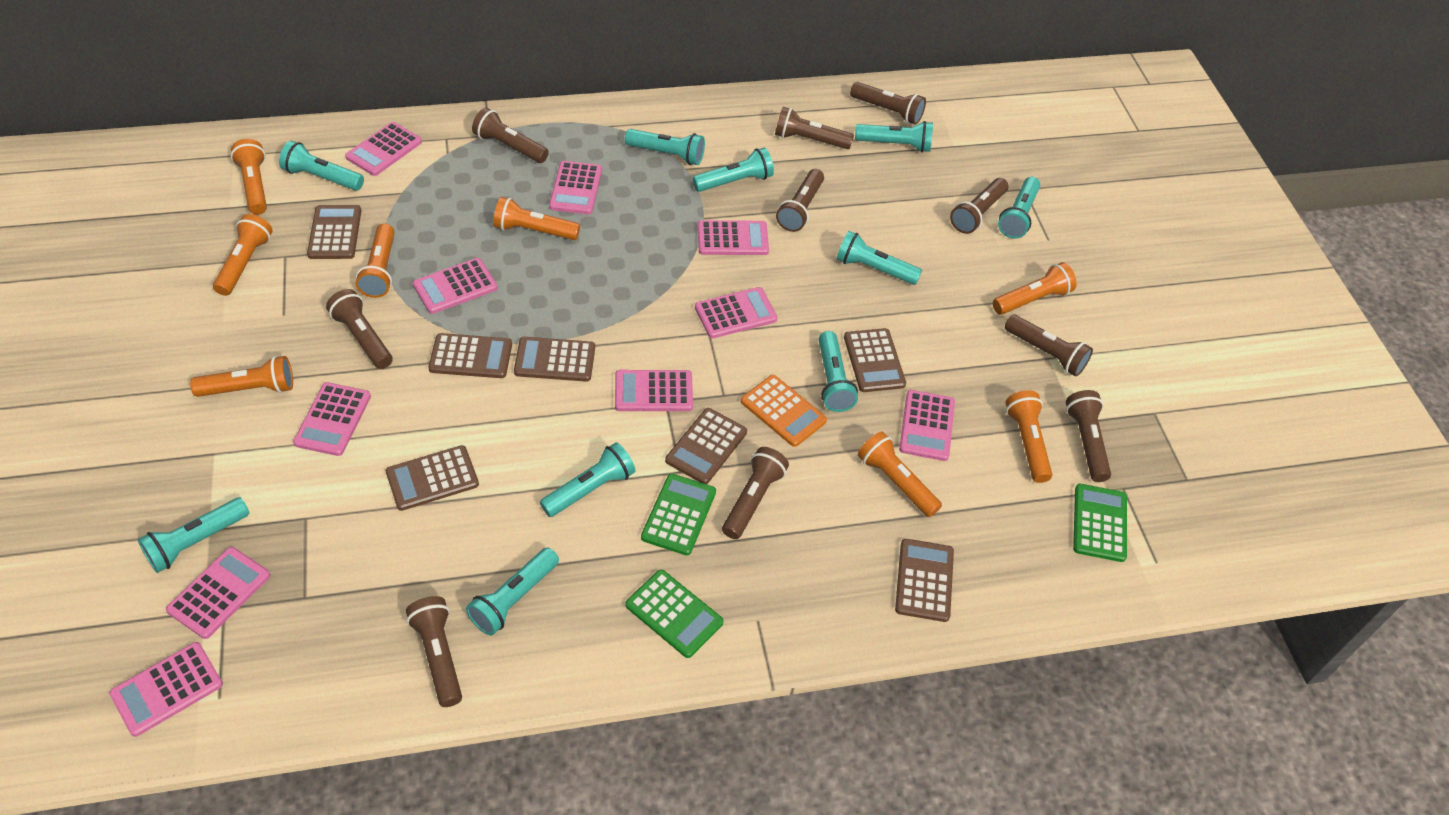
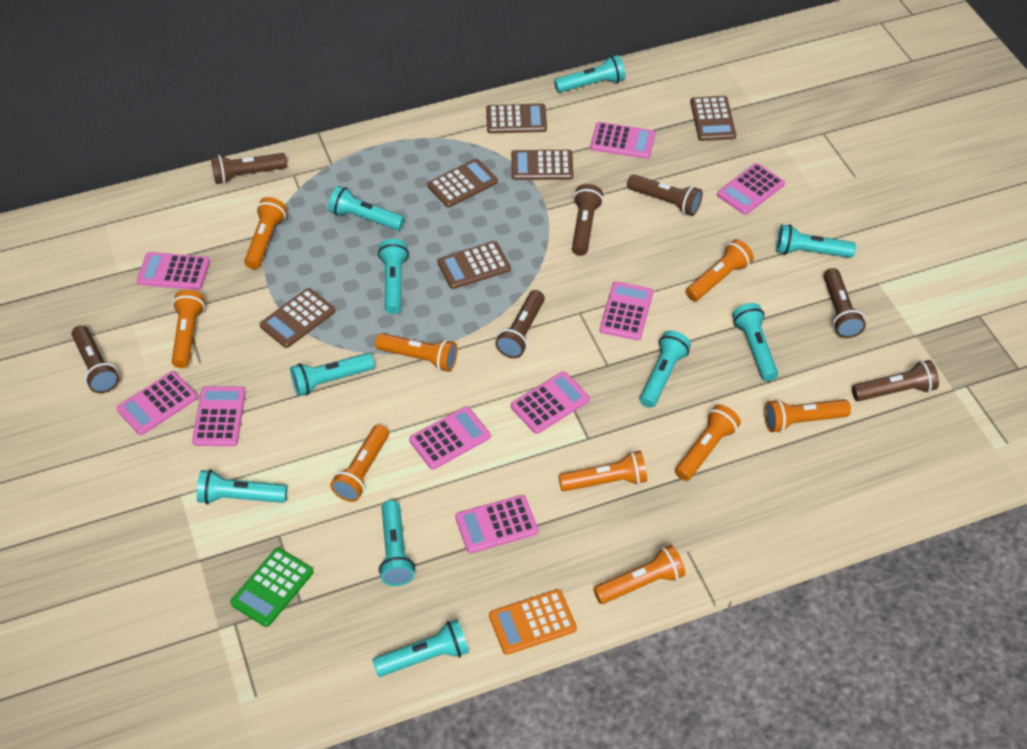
brown calculator: [307,205,361,259] [386,445,479,511] [428,333,512,378] [514,337,595,382] [665,408,747,484] [844,328,906,392] [895,539,954,622] = 7 -> [260,288,335,348] [427,159,498,208] [437,241,511,289] [486,103,547,134] [511,150,573,180] [690,96,736,141] = 6
brown flashlight: [326,289,393,369] [406,596,462,707] [472,108,549,163] [722,447,789,539] [775,107,854,149] [776,169,824,232] [850,82,926,125] [950,178,1008,234] [1005,315,1093,376] [1066,390,1111,482] = 10 -> [72,325,119,393] [211,153,287,184] [495,290,545,358] [572,184,603,256] [627,174,702,216] [824,268,866,338] [852,360,939,401] = 7
green calculator: [625,570,724,658] [641,474,716,555] [1073,484,1127,562] = 3 -> [230,548,313,627] = 1
orange flashlight: [190,356,293,397] [213,214,273,296] [231,139,267,215] [356,223,395,298] [493,197,580,240] [858,431,942,517] [993,262,1077,315] [1005,390,1052,483] = 8 -> [172,290,205,368] [244,197,287,269] [330,425,389,502] [375,333,457,372] [558,450,647,491] [593,545,686,604] [675,404,741,481] [686,239,754,301] [764,399,851,433] = 9
pink calculator: [109,642,223,737] [166,547,270,639] [293,382,371,456] [345,122,422,176] [413,258,497,314] [549,161,602,214] [615,370,693,411] [695,287,777,338] [697,220,769,255] [899,390,955,461] = 10 -> [116,371,198,435] [137,252,210,290] [192,386,246,446] [409,406,491,470] [455,495,538,553] [511,372,590,434] [590,122,655,159] [600,281,653,340] [717,163,785,215] = 9

